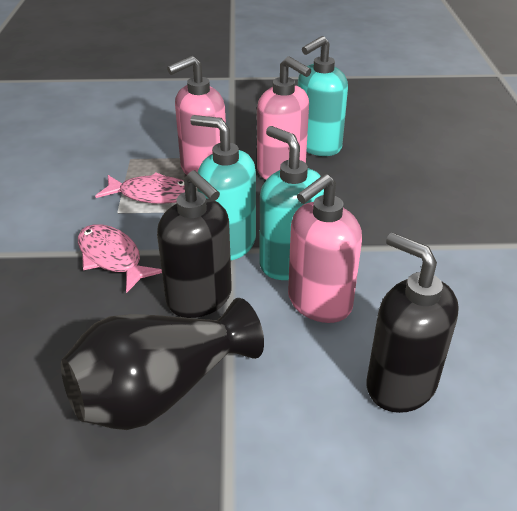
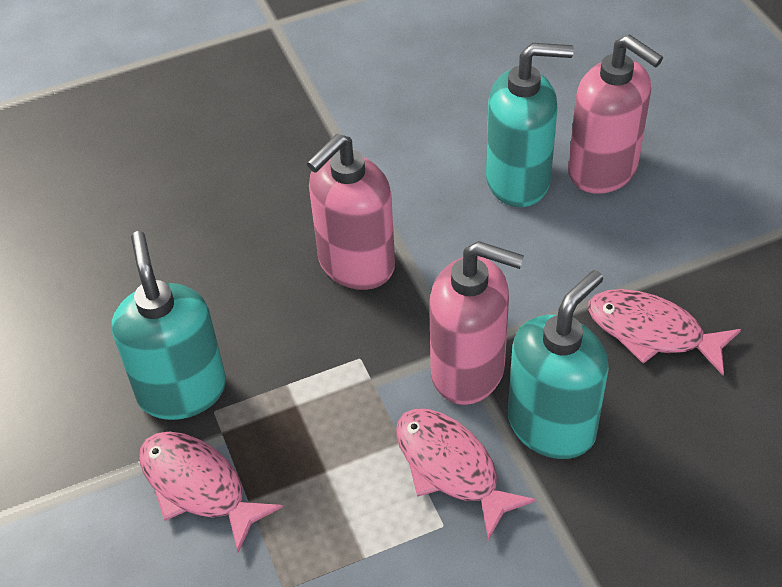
black soap dispenser: [157,170,232,318] [367,233,459,413] = 2 -> none = 0
black vase: [61,298,264,430] = 1 -> none = 0
pink fish: [78,224,162,293] [95,172,185,204] = 2 -> [139,431,283,553] [396,409,536,540] [588,289,741,376] = 3

